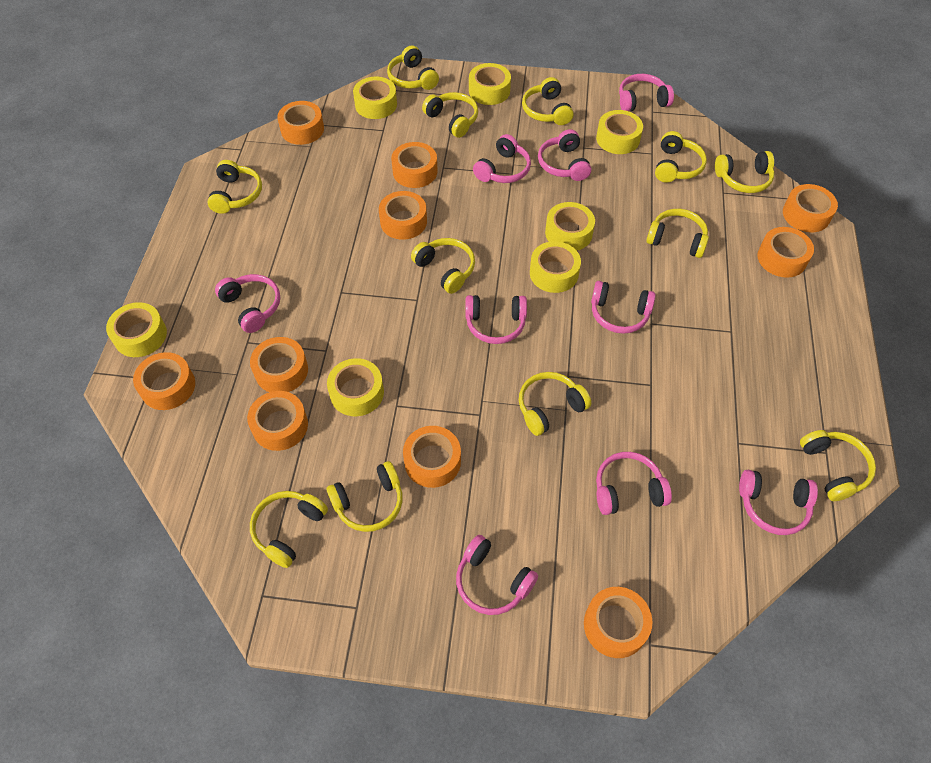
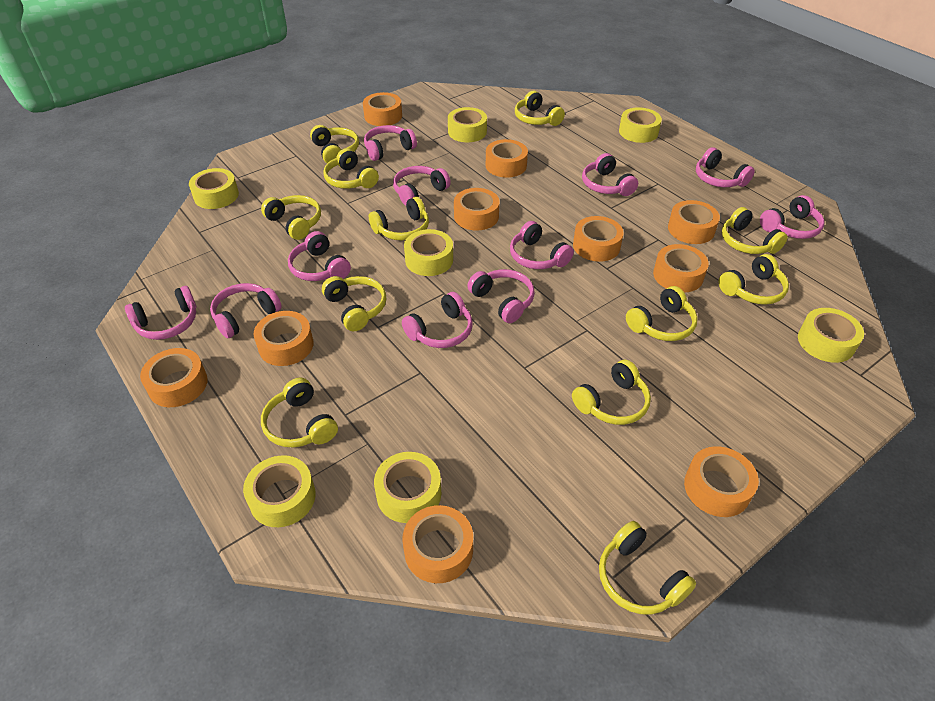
pink headphones: [215,274,280,333] [456,535,538,615] [465,295,527,344] [473,134,531,183] [538,129,591,181] [591,281,656,334] [596,452,672,515] [619,74,674,112] [739,470,818,535] = 9 -> [125,286,196,340] [210,283,282,338] [288,231,351,281] [364,125,417,161] [393,166,451,206] [402,292,473,348] [467,269,535,323] [510,221,574,269] [582,153,638,196] [696,147,755,187] [760,195,825,239] = 11

